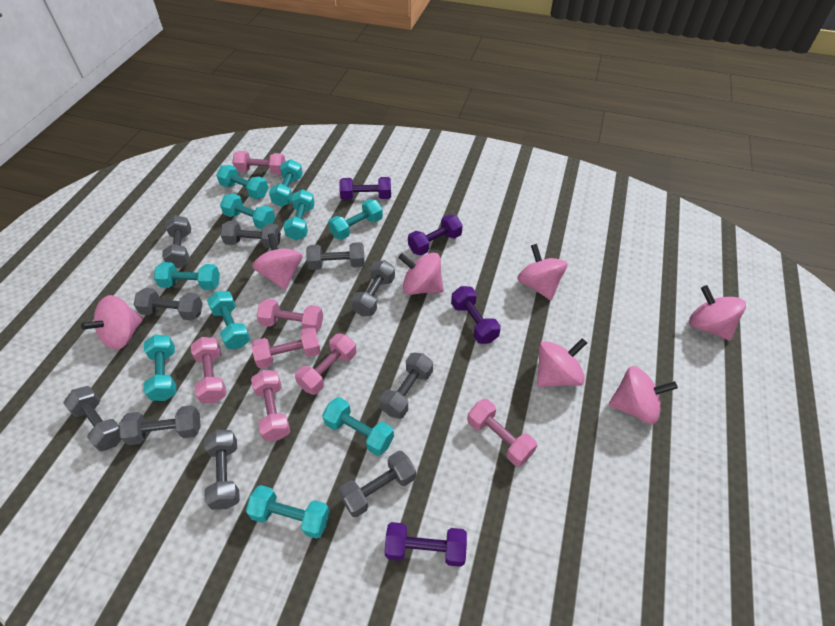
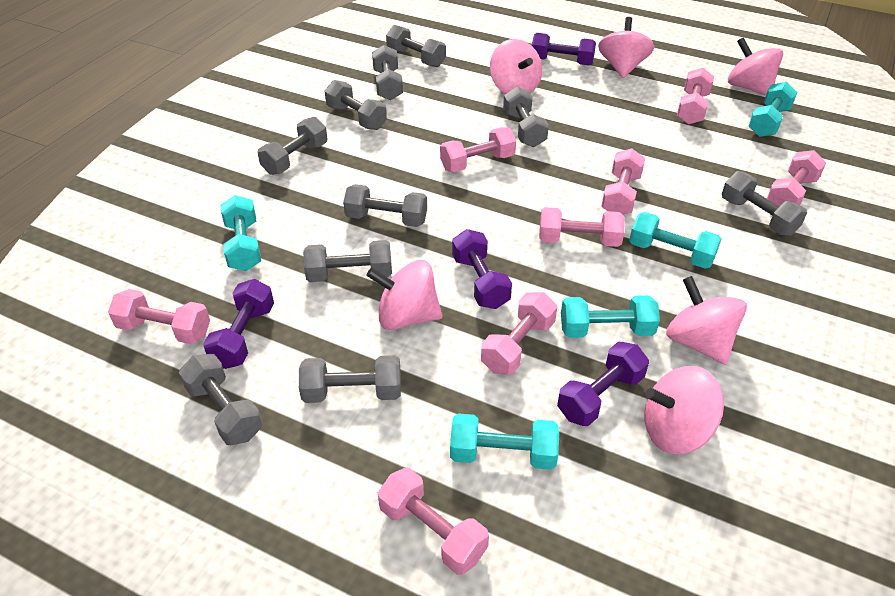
pink dumbbell: [191,337,227,403] [232,151,286,175] [251,370,290,441] [252,327,321,368] [257,299,323,332] [295,333,357,395] [467,399,537,467] = 7 -> [108,289,210,344] [378,468,489,574] [440,127,516,172] [481,292,557,375] [539,207,625,247] [601,148,645,215] [677,68,714,125] [767,150,826,207] = 8
pink spinning top: [81,295,143,350] [252,233,303,290] [399,253,444,295] [517,244,568,300] [537,338,587,387] [609,366,678,424] [689,285,746,341] = 7 -> [366,260,442,330] [490,39,542,94] [598,17,654,78] [644,366,724,454] [666,276,747,365] [728,37,783,96] = 6
turquoise dumbbell: [144,335,176,401] [154,262,220,290] [207,291,250,349] [216,165,268,199] [220,194,275,229] [246,485,330,539] [269,159,303,207] [283,189,315,240] [322,397,394,456] [328,199,383,240] = 10 -> [221,195,261,271] [450,413,559,470] [561,295,660,338] [629,212,721,269] [749,82,797,137] = 5

